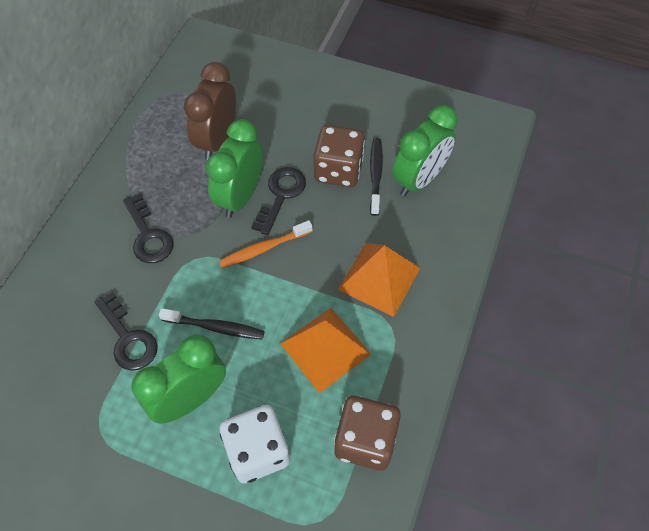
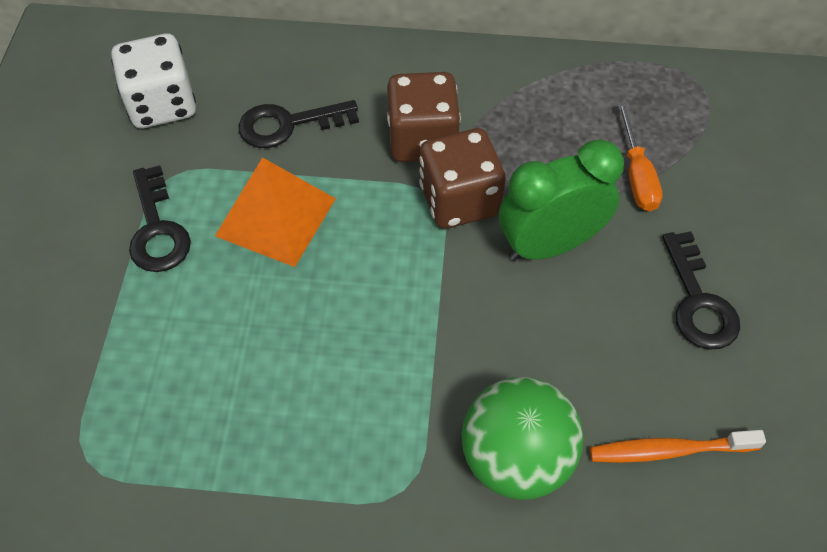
black toothbrush: [159,308,265,339] [370,138,383,216] = 2 -> none = 0
brown clock: [184,62,236,160] = 1 -> none = 0
green ball: none = 0 -> [462,377,584,500] = 1
green clock: [132,335,226,424] [206,119,263,218] [392,105,458,197] = 3 -> [499,139,624,261] = 1
orange pyramid: [280,308,371,393] [338,243,420,317] = 2 -> [215,157,336,267] = 1
orange screwdriver: none = 0 -> [617,102,662,211] = 1

